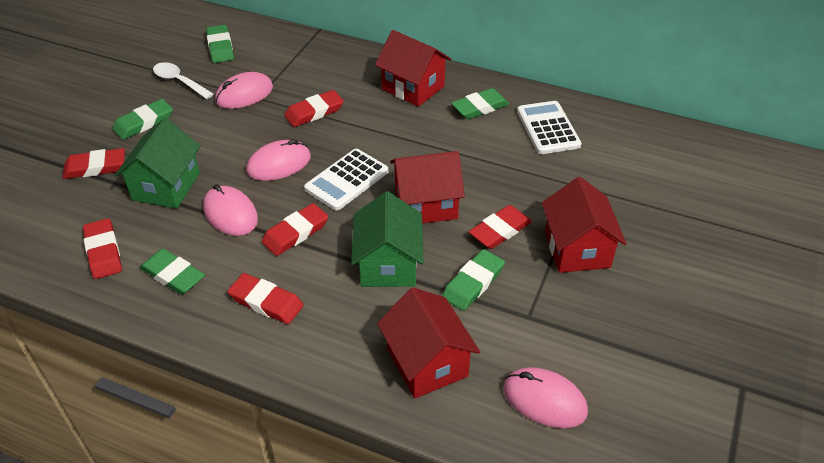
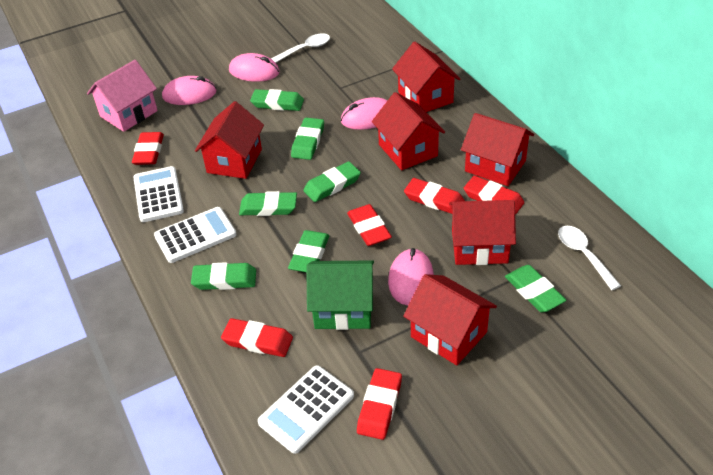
green eraser: [112,99,173,140] [140,248,205,295] [206,25,234,63] [442,249,505,311] [451,88,509,119] = 5 -> [191,262,256,290] [239,191,297,216] [250,89,304,111] [288,230,330,273] [291,118,324,160] [303,161,361,202] [505,265,566,312] = 7
green house: [115,118,201,208] [351,191,423,287] = 2 -> [306,260,374,330] = 1
pink house: none = 0 -> [87,60,158,132] = 1
red house: [375,30,451,107] [377,287,480,398] [390,151,465,224] [542,177,626,273] = 4 -> [195,101,264,179] [372,92,445,170] [392,42,460,112] [403,274,497,366] [449,200,516,265] [461,113,534,186] = 6
white calculator: [304,149,388,211] [517,101,581,154] = 2 -> [133,166,184,222] [154,207,236,263] [258,365,354,454] = 3
white spoon: [153,62,214,99] = 1 -> [271,33,330,63] [558,226,621,290] = 2

